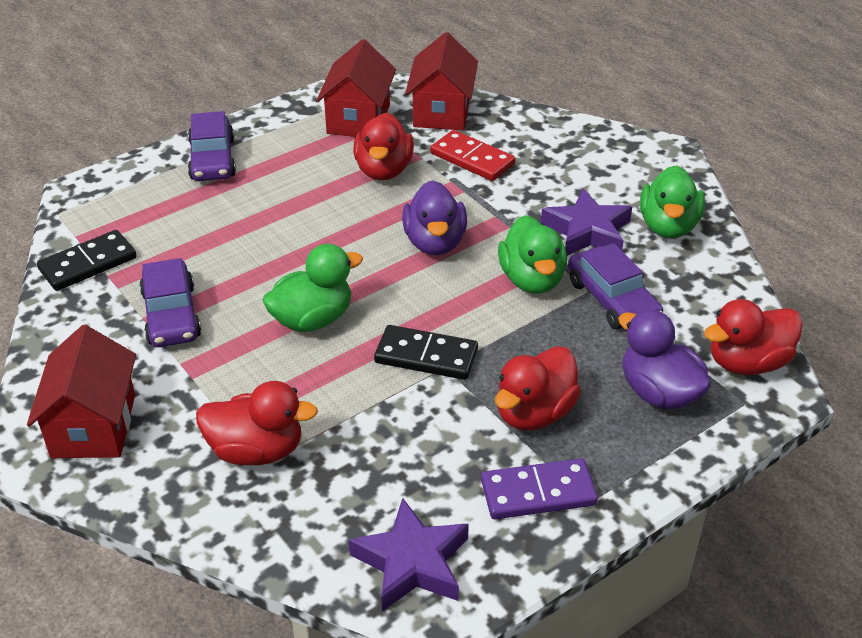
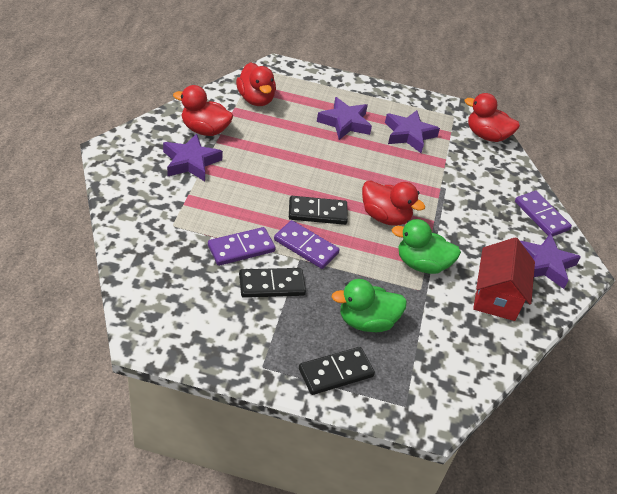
black domino: [37,230,137,291] [374,325,478,380] = 2 -> [239,268,306,298] [289,196,348,225] [299,347,375,395] = 3
green duck: [262,244,363,332] [498,215,567,294] [640,165,705,238] = 3 -> [332,279,407,332] [392,219,461,274] = 2
purple car: [139,258,201,347] [188,111,236,181] [568,243,663,329] = 3 -> none = 0
purple domino: [481,458,598,519] = 1 -> [208,227,276,266] [274,220,340,269] [515,191,572,237] = 3
purple duck: [402,180,467,255] [618,310,711,409] = 2 -> none = 0
purple star: [349,498,469,612] [541,188,632,256] = 2 -> [163,133,223,181] [317,97,372,140] [385,110,440,153] [520,233,581,289] = 4
red domino: [430,130,515,181] = 1 -> none = 0
red house: [27,325,136,458] [316,39,396,137] [405,32,478,130] = 3 -> [473,237,535,321] = 1

